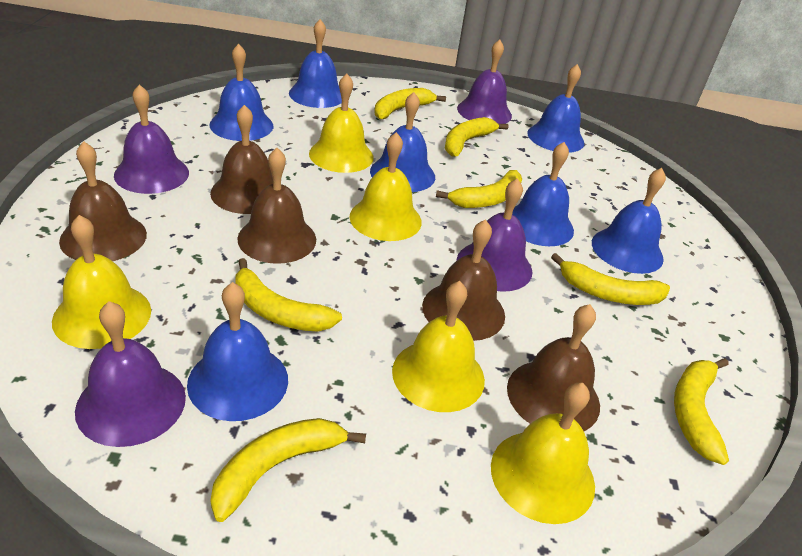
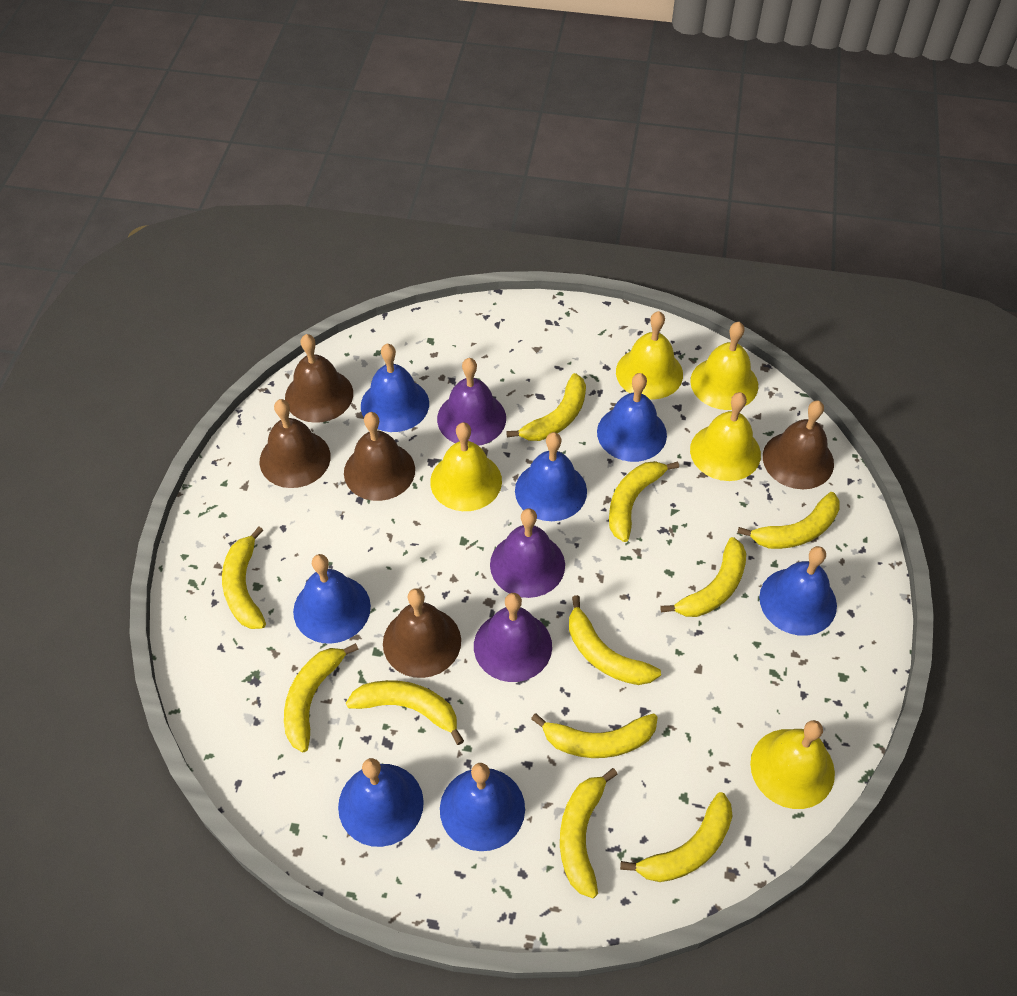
purple bell: [75,301,186,447] [114,84,189,194] [456,178,532,292] [457,40,512,124] = 4 -> [437,358,506,446] [474,593,552,682] [490,508,565,598] = 3
yellow banana: [210,418,366,522] [235,258,342,332] [374,88,446,119] [436,170,522,208] [445,117,509,157] [551,253,670,305] [674,358,729,465] = 7 -> [222,527,266,629] [284,643,359,752] [346,680,464,745] [506,373,586,441] [531,713,658,758] [560,768,618,898] [569,595,661,685] [609,461,679,542] [620,792,732,882] [660,537,746,617] [737,492,840,549] = 11

